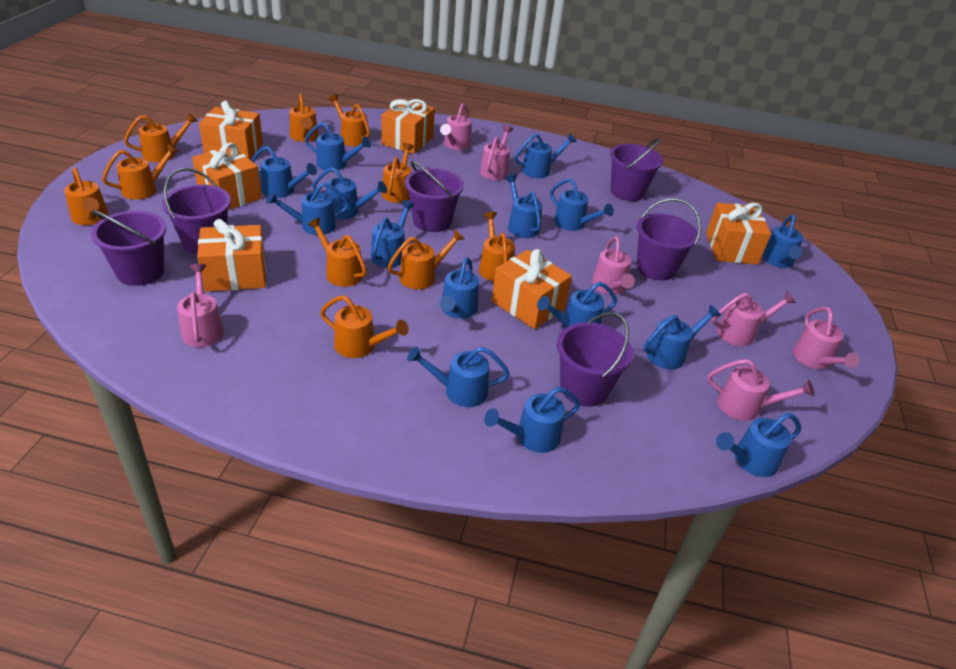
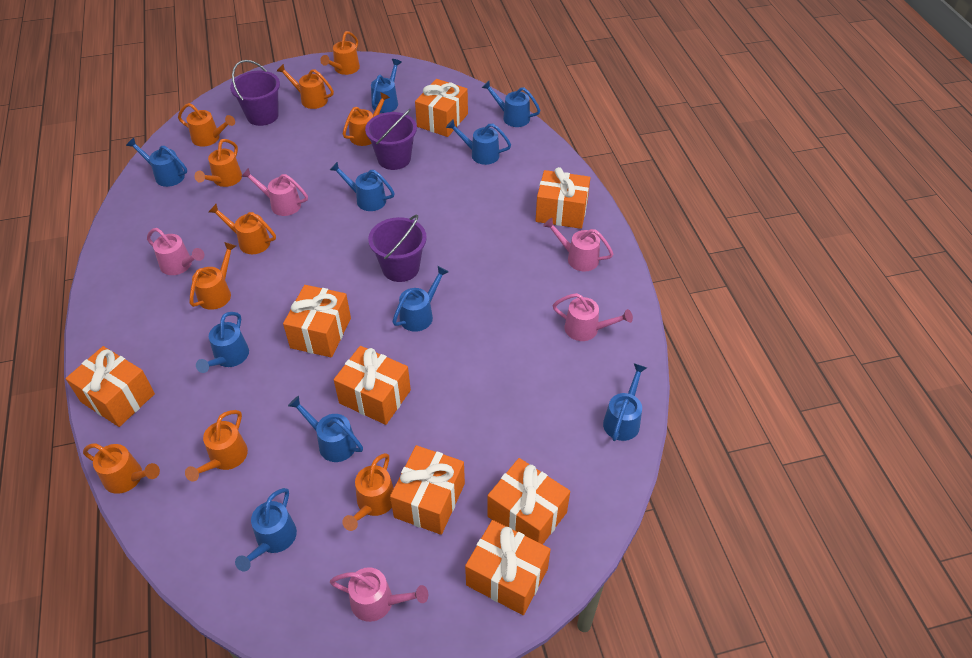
blue watering can: [251,146,317,198] [266,182,349,235] [305,122,371,170] [312,167,387,219] [371,200,415,267] [407,347,510,407] [440,257,479,319] [484,387,580,453] [505,175,542,238] [515,133,577,178] [537,282,617,329] [550,178,614,231] [643,305,721,370] [716,413,801,477] [762,215,803,268] = 15 -> [126,138,187,187] [196,312,249,373] [235,488,297,572] [288,396,363,462] [330,162,395,211] [371,59,402,113] [392,266,449,332] [446,119,511,165] [482,81,541,127] [603,363,647,441] = 10
orange gift: [192,143,262,210] [197,219,266,292] [199,101,263,160] [382,99,435,154] [492,249,572,329] [706,202,771,265] = 6 -> [66,346,155,427] [283,285,351,357] [334,346,411,425] [390,445,465,535] [415,79,468,137] [465,520,551,615] [488,458,570,545] [536,167,591,229] = 8
pink watering can: [177,264,224,347] [440,103,471,150] [480,125,513,180] [592,236,635,294] [707,359,814,421] [712,291,796,346] [793,307,860,369] = 7 -> [147,228,204,275] [241,168,308,216] [330,567,428,622] [543,218,613,272] [553,293,633,341] = 5
purple bucket: [91,210,167,286] [162,168,231,254] [405,161,464,232] [557,312,634,407] [610,138,663,201] [636,198,701,281] = 6 -> [230,60,280,126] [365,109,417,170] [368,215,427,282] = 3

